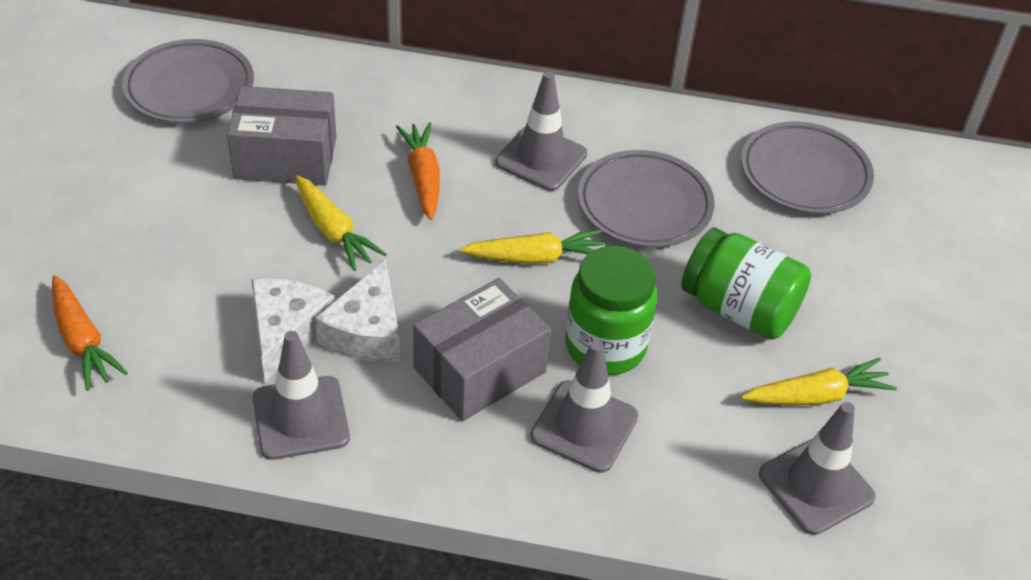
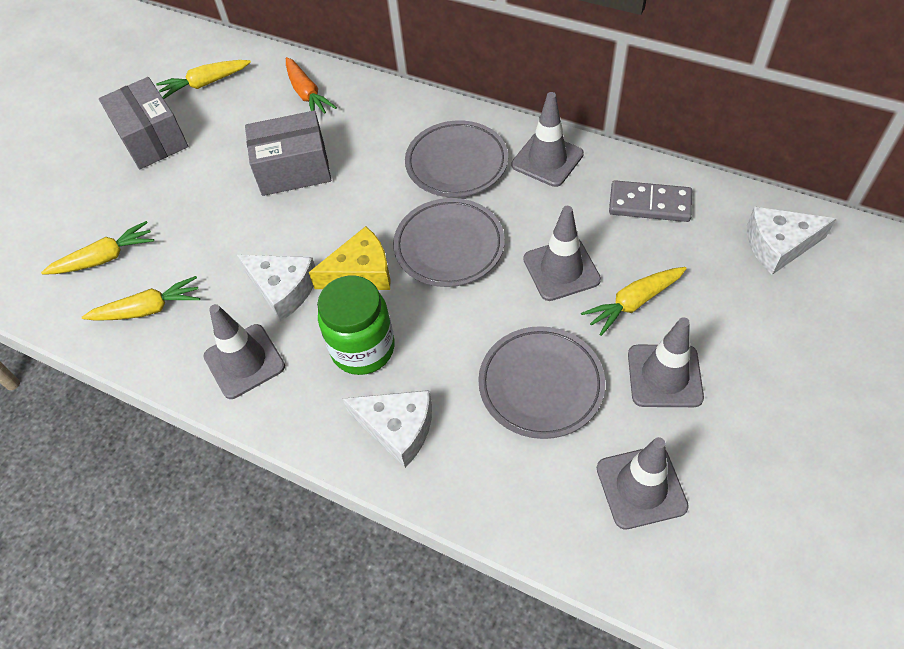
green jar: [565,246,657,375] [681,227,811,340] = 2 -> [317,275,395,375] = 1
grey domino: none = 0 -> [609,180,692,222] = 1
grey traffic cone: [252,331,350,460] [495,71,587,191] [530,340,638,473] [759,402,876,535] = 4 -> [203,304,285,399] [512,92,584,187] [523,206,601,301] [597,437,689,529] [628,317,704,407] = 5
orange carrot: [52,275,128,391] [396,122,440,220] = 2 -> [286,57,337,114] = 1
white cheese: [251,278,335,383] [315,260,400,362] = 2 -> [237,255,315,321] [342,390,432,468] [747,207,836,275] = 3
yellow carrot: [296,175,387,271] [460,229,605,264] [741,358,897,405] = 3 -> [41,221,154,275] [82,276,200,321] [156,60,251,99] [581,267,687,336] = 4
yellow cheese: none = 0 -> [309,226,390,290] = 1

